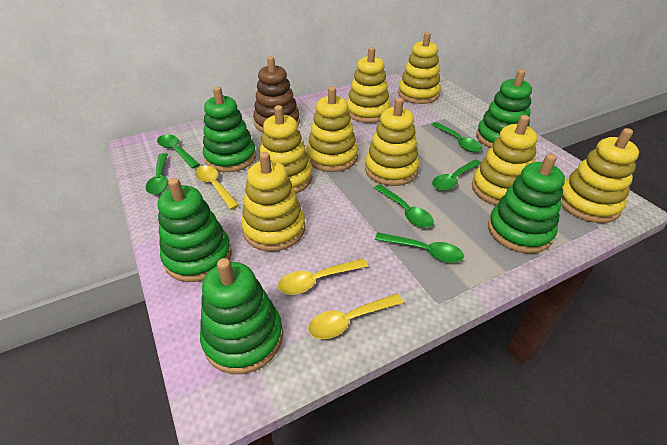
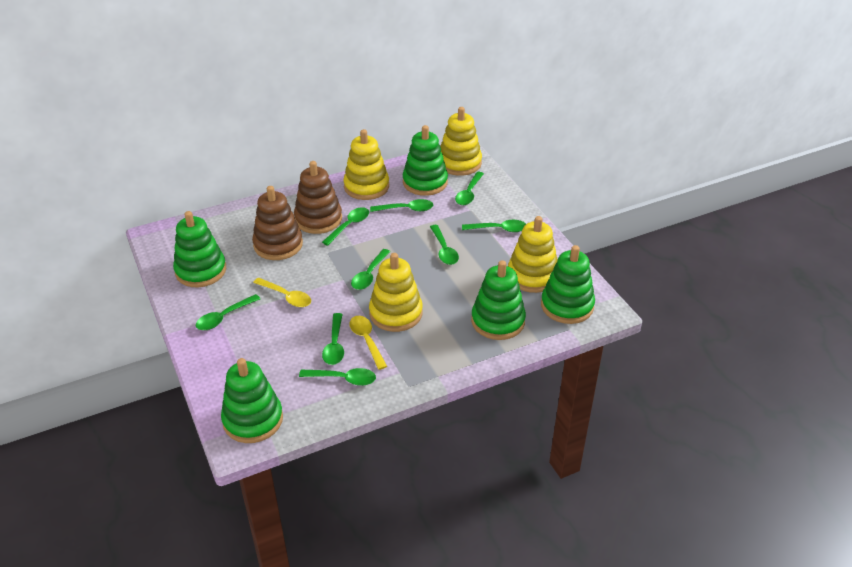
brown stacking toy: [253,56,300,132] = 1 -> [252,186,303,260] [294,161,342,234] = 2
green spoon: [146,153,168,195] [157,134,200,169] [374,184,434,228] [375,232,464,263] [431,122,482,152] [432,159,481,191] = 6 -> [196,294,260,330] [299,368,376,386] [322,207,369,246] [322,313,344,365] [351,249,390,290] [370,199,433,212] [430,225,459,265] [455,172,484,205] [462,220,526,232] = 9
yellow spoon: [195,166,239,210] [278,258,368,295] [308,293,403,339] = 3 -> [253,278,311,307] [350,316,387,370] = 2
yellow stacking toy: [241,152,305,252] [258,105,312,193] [306,86,358,172] [347,47,391,123] [365,98,419,186] [398,32,441,104] [472,115,537,205] [561,128,639,223] = 8 -> [343,129,389,200] [369,253,423,332] [440,107,482,176] [508,216,558,293] = 4

